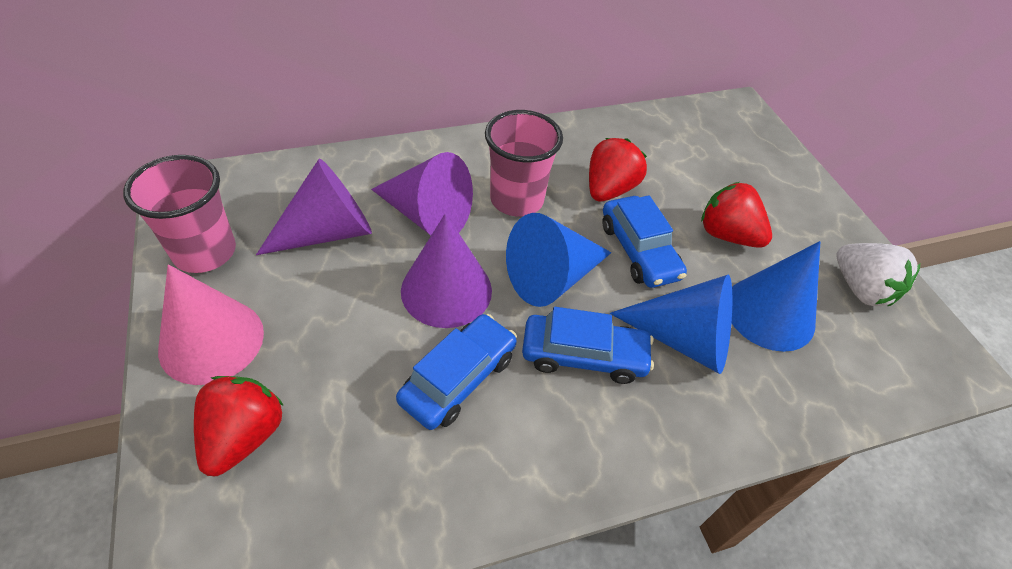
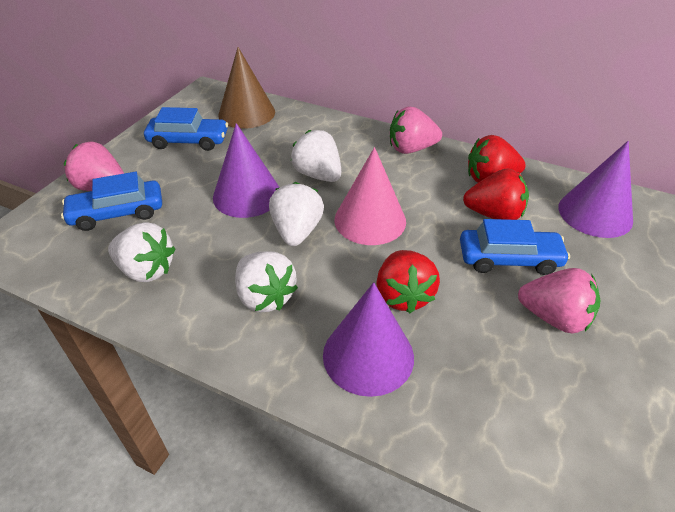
blue cone: [506,213,611,307] [610,275,732,374] [732,241,820,352] = 3 -> none = 0
brown cone: none = 0 -> [218,47,275,129] = 1
pink cup: [123,155,236,273] [485,110,563,217] = 2 -> none = 0
pink strawberry: none = 0 -> [64,141,124,191] [390,106,442,154] [518,268,600,333] = 3
white strawberry: [836,243,920,307] = 1 -> [108,222,175,282] [235,251,298,312] [269,182,324,246] [291,130,341,182] = 4

